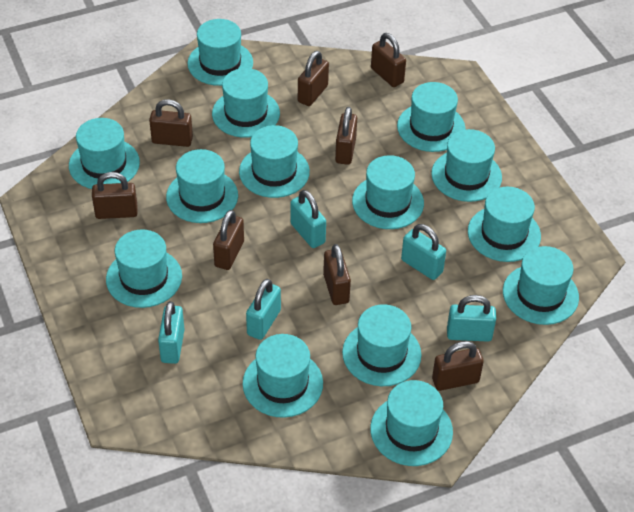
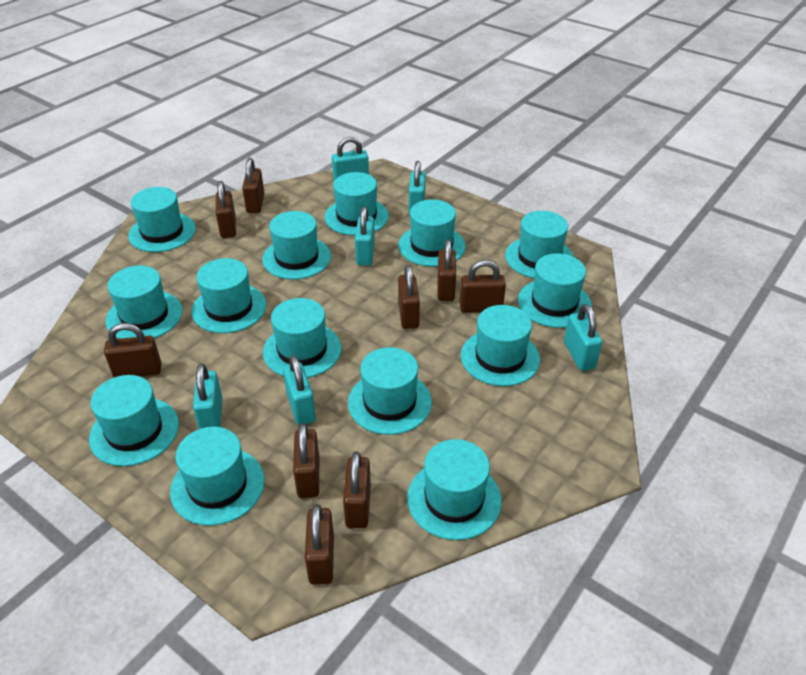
brown padlock: [92,172,138,219] [149,99,193,147] [213,210,244,270] [298,51,329,106] [323,244,351,305] [335,107,357,165] [371,33,406,87] [432,341,484,391] = 8 -> [104,323,162,378] [216,181,236,238] [242,158,264,213] [293,423,319,498] [305,504,334,585] [343,452,371,528] [398,265,420,329] [438,240,456,301] [459,260,506,313] = 9
turquoise padlock: [158,301,185,364] [246,279,281,340] [290,190,326,248] [401,224,446,280] [447,295,496,342] = 5 -> [193,363,223,429] [283,355,316,425] [332,137,369,181] [355,207,375,266] [409,161,426,215] [564,304,602,371] = 6

